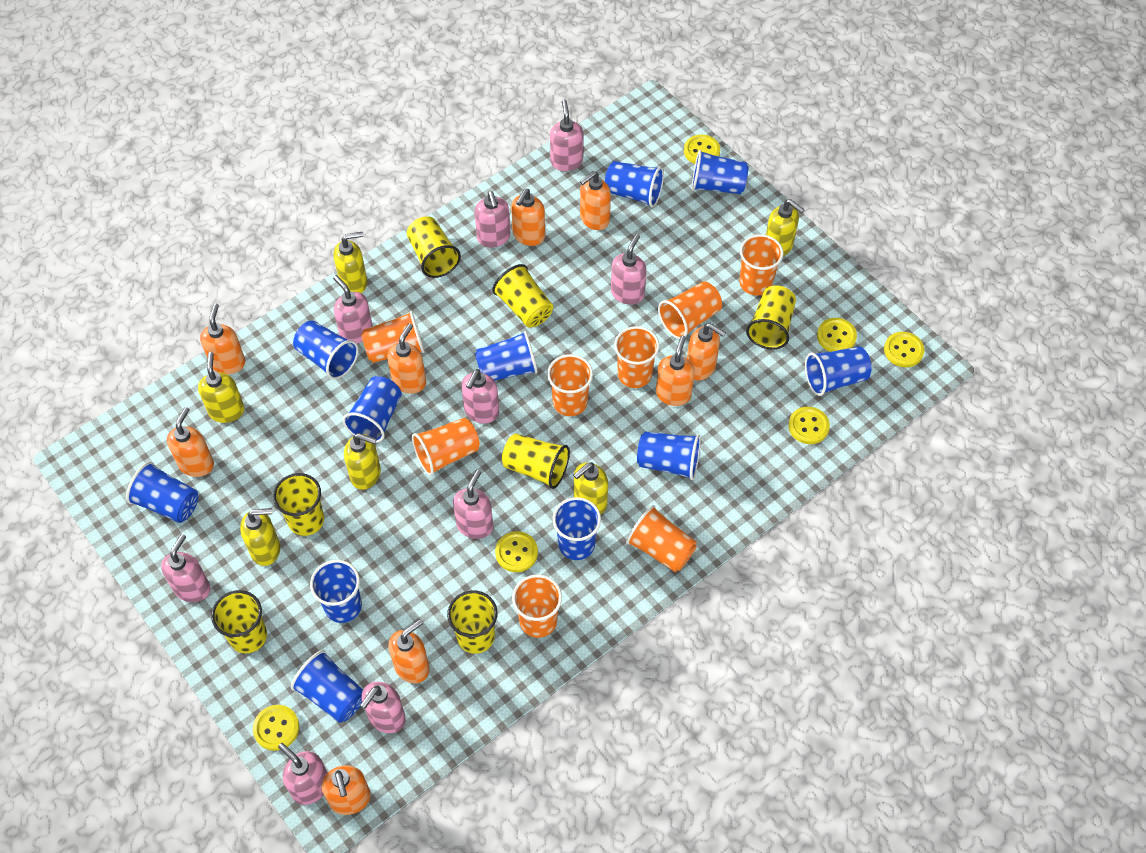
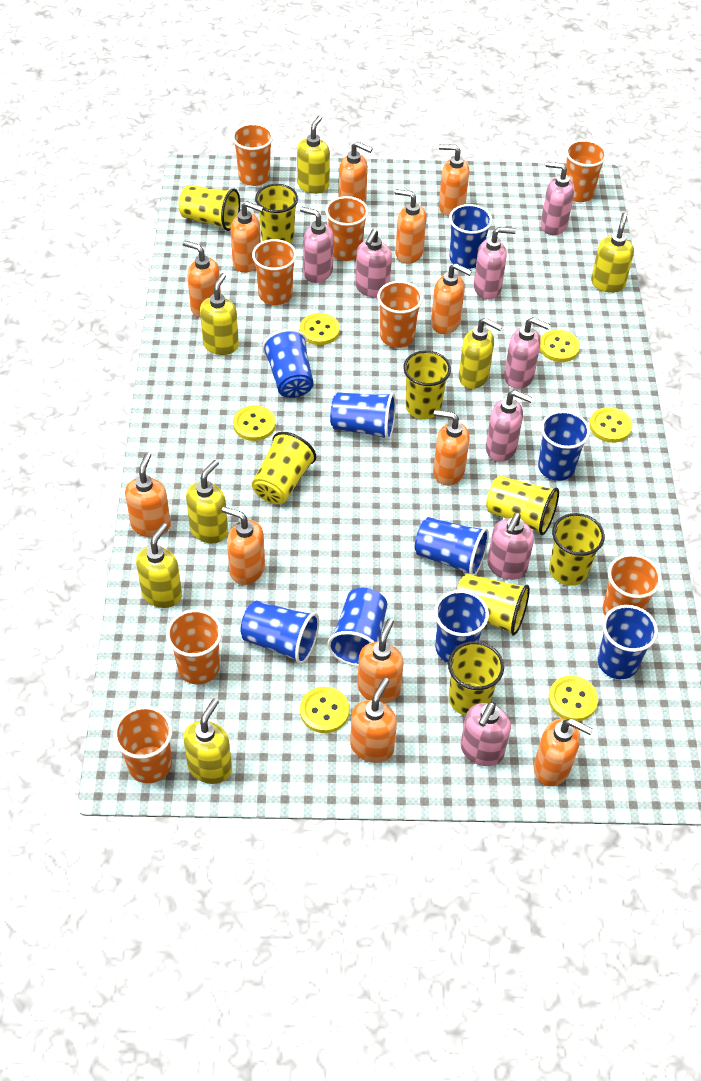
blue cup: [126,462,198,523] [291,650,363,723] [293,320,358,379] [310,560,362,623] [343,376,402,443] [475,331,538,381] [553,497,601,560] [605,161,664,207] [637,431,701,480] [692,150,749,194] [805,346,872,396] = 11 -> [240,601,319,664] [262,329,314,398] [327,588,387,666] [330,392,396,440] [415,517,489,575] [434,590,489,662] [449,204,492,269] [538,411,590,481] [597,605,658,679] = 9
orange soap dispenser: [167,407,214,477] [200,303,245,374] [321,765,371,815] [387,323,426,394] [389,619,429,683] [511,189,545,246] [580,171,611,230] [656,336,695,406] [687,323,726,380] = 9 -> [125,452,171,537] [183,241,221,318] [222,506,265,585] [230,201,264,273] [339,141,373,203] [350,678,397,763] [357,618,404,704] [395,189,426,264] [431,263,472,334] [433,410,470,486] [439,144,469,216] [534,719,593,786] = 12
pink soap dispenser: [161,534,211,603] [278,743,328,805] [333,275,373,344] [360,682,406,733] [453,470,493,539] [461,369,499,423] [474,191,510,247] [550,100,583,171] [611,234,646,305] = 9 -> [300,207,334,283] [356,229,392,297] [461,701,511,766] [474,227,516,299] [486,390,533,462] [487,513,534,580] [504,318,550,389] [541,162,574,235] = 8
yellow cup: [211,590,267,653] [273,473,324,536] [407,216,461,278] [447,590,498,654] [492,264,553,328] [502,433,570,489] [746,285,796,350] = 7 -> [179,185,240,231] [252,432,316,504] [255,184,298,244] [403,350,451,419] [448,641,504,716] [457,574,530,635] [486,475,559,535] [549,513,605,586] = 8
yellow soap dispenser: [198,352,244,423] [240,508,280,566] [333,232,367,293] [344,433,381,490] [573,462,608,515] [766,199,805,256] = 6 -> [136,523,182,608] [183,698,232,784] [186,460,228,543] [200,273,239,355] [297,115,330,194] [459,318,502,389] [591,213,634,293] = 7

